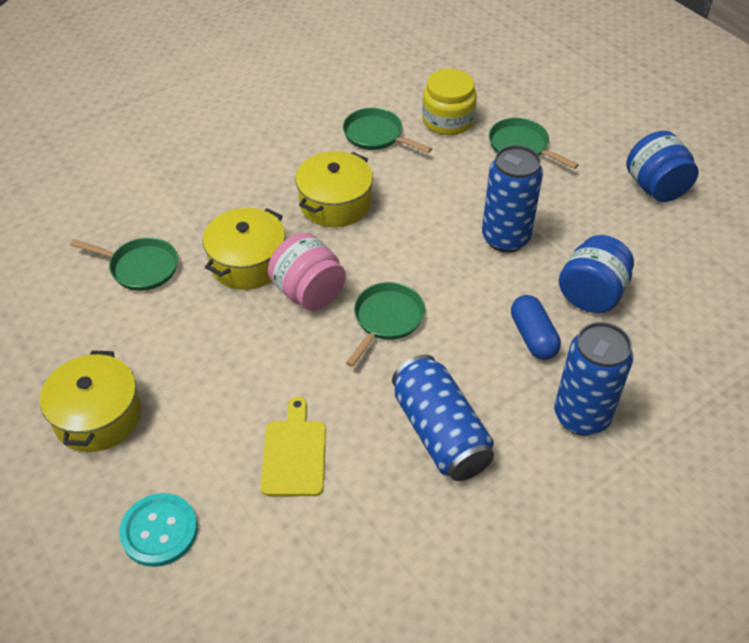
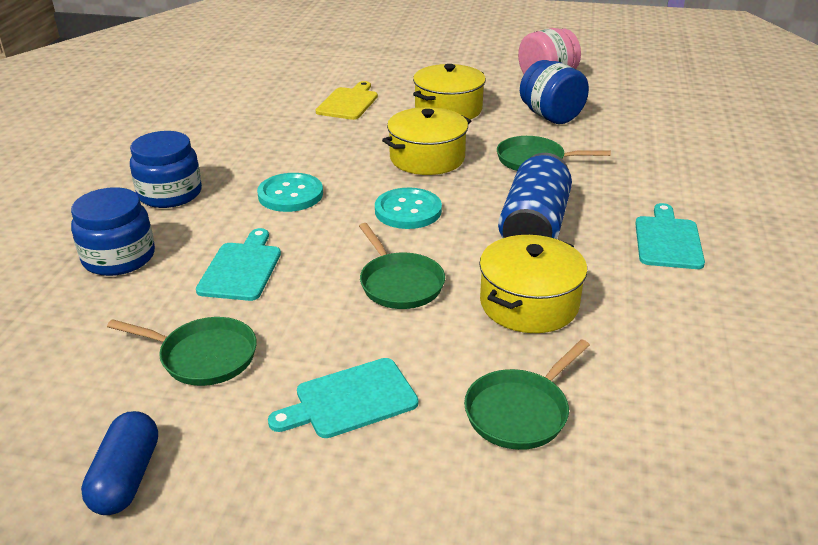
blue can: [392,355,494,481] [482,145,543,253] [554,322,633,436] = 3 -> [498,153,572,239] = 1
blue jar: [559,235,634,313] [626,131,699,202] = 2 -> [71,187,155,276] [130,131,202,208] [520,60,589,124] = 3
turquoise button: [119,493,198,567] = 1 -> [257,173,323,212] [375,188,442,229] = 2
turquoise cutting board: none = 0 -> [196,228,281,301] [268,358,418,438] [635,203,705,269] = 3
yellow jar: [422,69,477,135] = 1 -> none = 0

